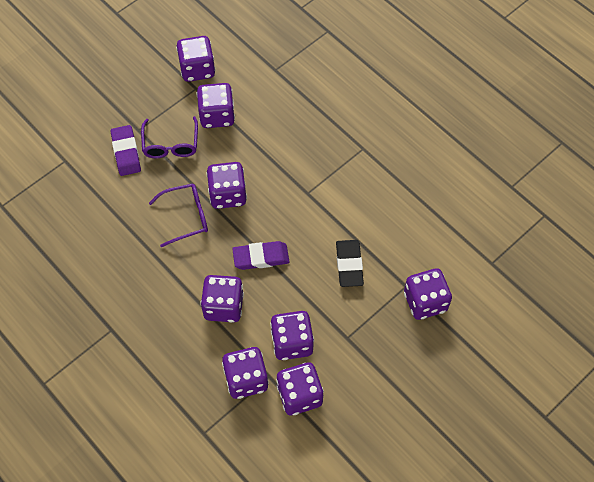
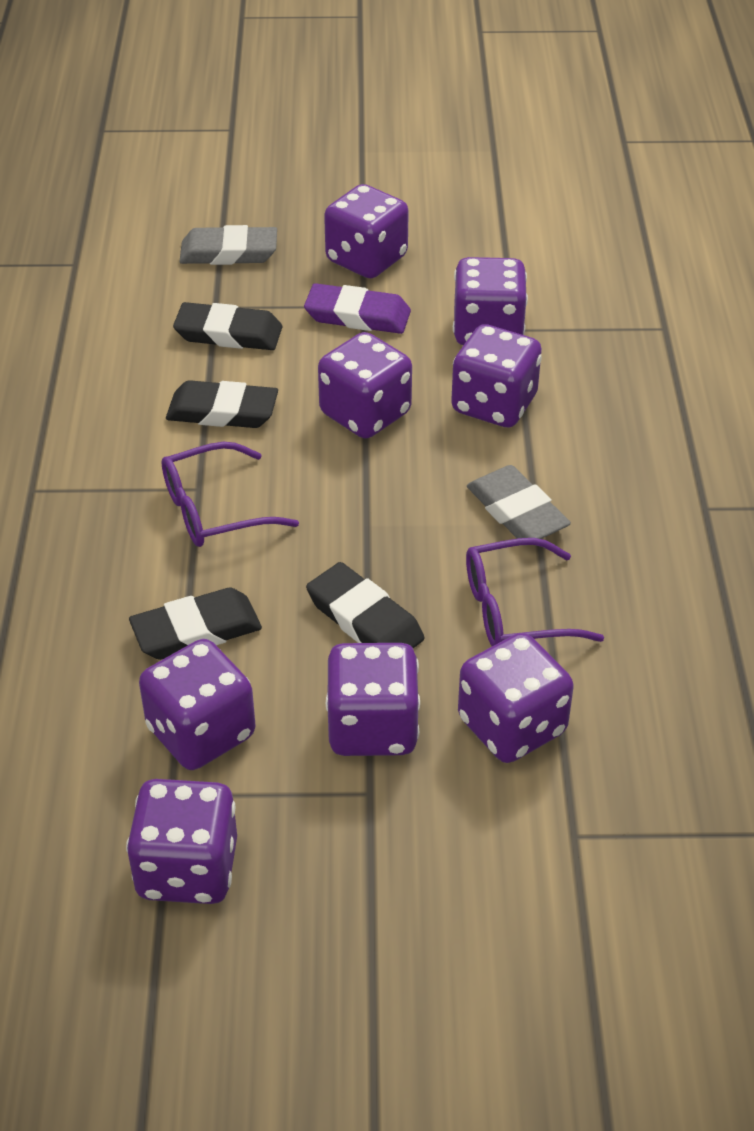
black eraser: [336,240,364,287] = 1 -> [129,588,262,660] [166,380,278,428] [173,302,282,350] [306,562,424,648] = 4
grey eraser: none = 0 -> [179,225,277,265] [467,465,571,539] = 2
purple eraser: [111,125,141,176] [232,241,289,270] = 2 -> [304,283,411,334] = 1

